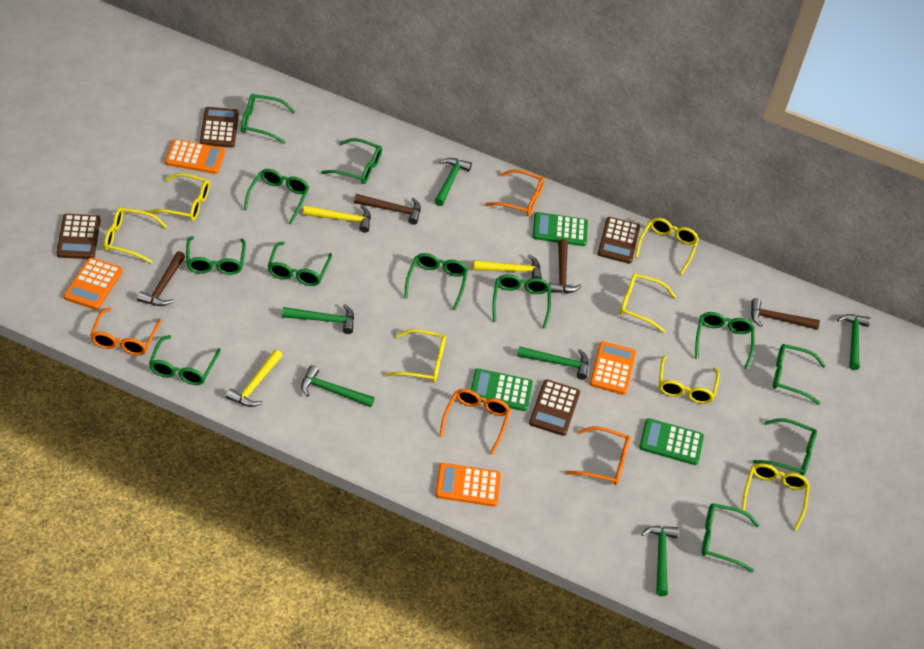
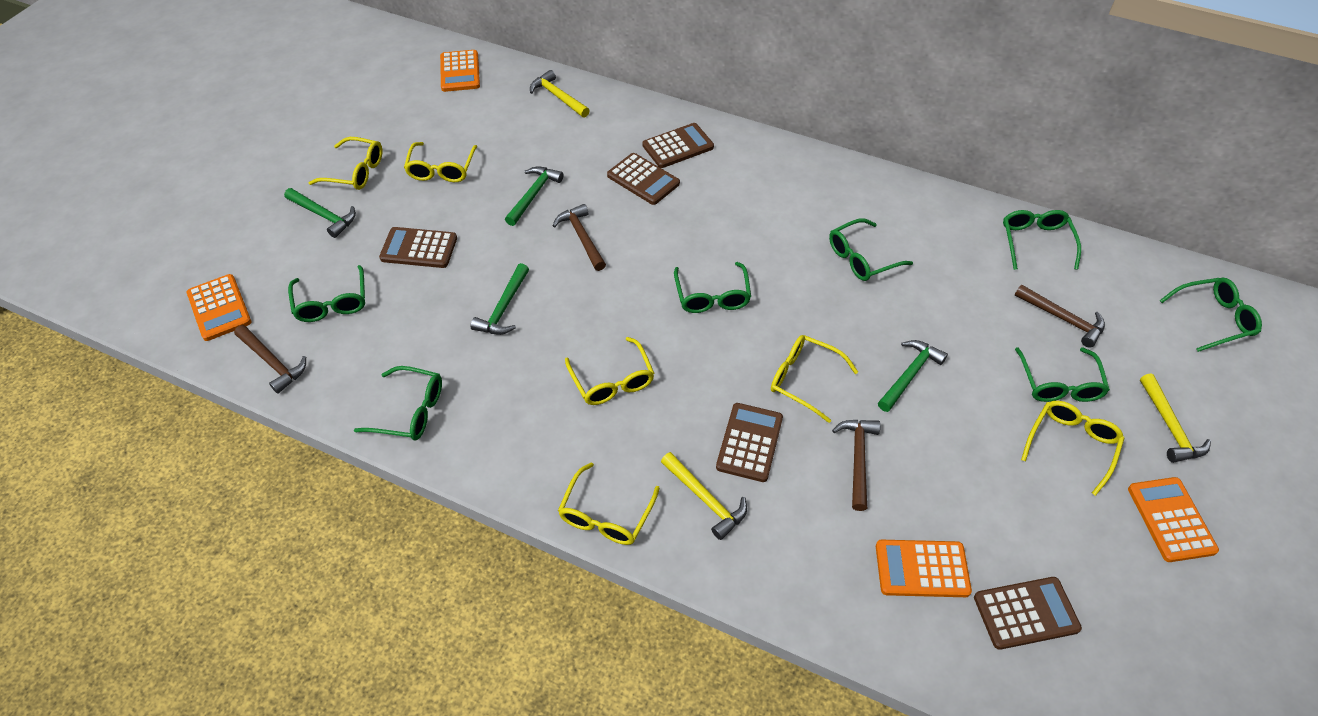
brown calculator: [56,214,101,259] [200,107,239,148] [529,379,580,436] [598,217,640,264] = 4 -> [379,227,457,268] [607,153,680,205] [642,123,714,168] [716,403,783,482] [974,577,1082,650] = 5
green calculator: [471,368,533,411] [533,212,588,246] [639,418,704,465] = 3 -> none = 0
green glasses: [149,335,221,385] [186,236,246,275] [241,94,295,144] [244,169,310,225] [268,242,332,286] [321,138,382,184] [404,253,468,310] [492,274,551,329] [695,312,755,369] [701,503,759,572] [753,418,817,476] [773,344,826,405] = 12 -> [288,265,365,322] [354,366,442,440] [674,262,751,313] [829,218,913,281] [1003,210,1081,270] [1015,347,1110,402] [1159,278,1262,352] = 7
green hammer: [282,304,354,334] [301,365,375,407] [435,158,472,206] [517,346,589,380] [641,526,679,596] [837,314,871,370] = 6 -> [284,188,356,238] [471,263,529,335] [505,166,564,226] [878,340,948,412] = 4
orange glasses: [90,308,161,355] [439,389,511,454] [485,169,545,216] [565,427,630,485] = 4 -> none = 0
yellow glasses: [104,207,167,264] [148,173,210,221] [385,329,446,383] [620,273,676,333] [635,218,699,275] [659,355,720,404] [742,463,810,530] = 7 -> [309,137,382,190] [404,142,478,182] [558,462,660,545] [565,337,654,405] [771,335,858,423] [1021,401,1124,496] = 6

